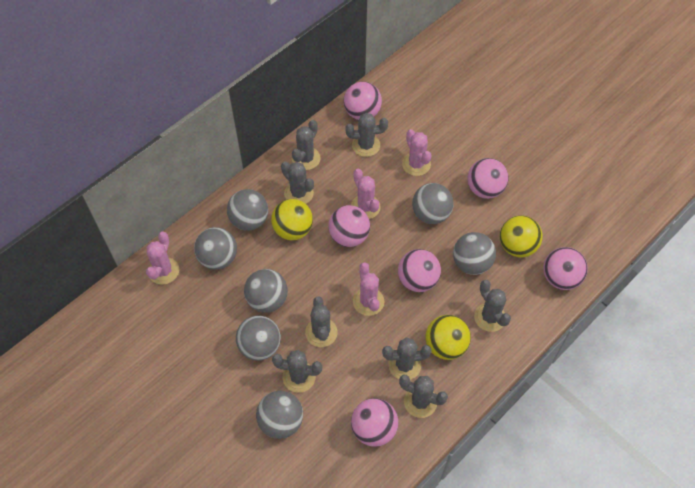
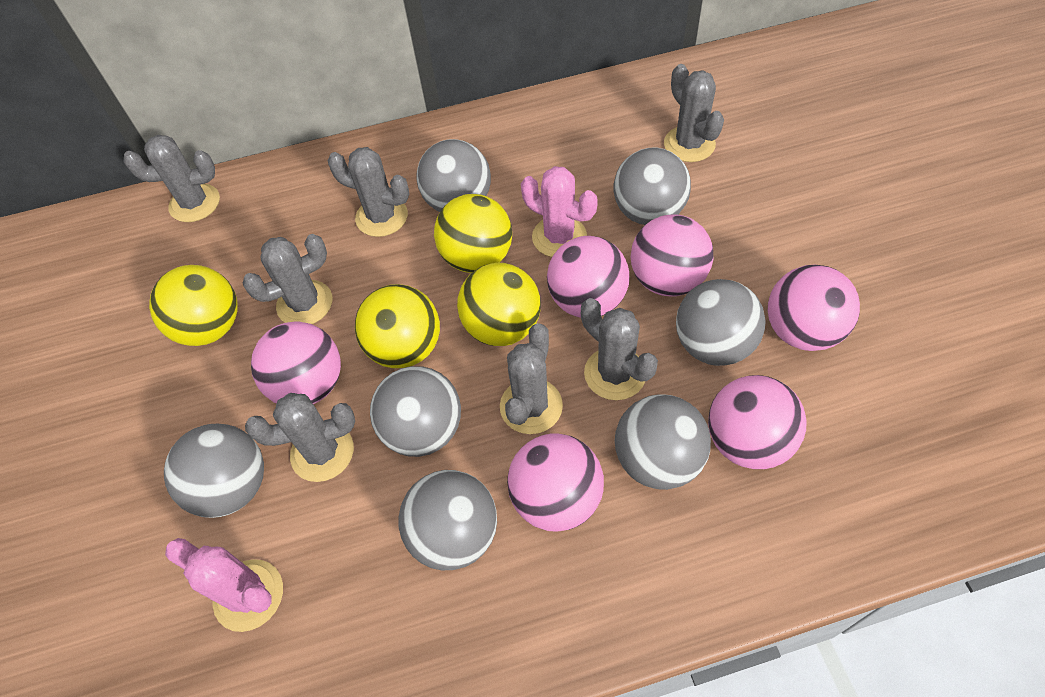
grey cactus: [272,350,322,393] [281,161,314,204] [292,120,321,170] [305,297,338,347] [345,113,388,157] [382,338,432,380] [399,375,448,418] [474,280,511,332] = 8 -> [124,135,220,222] [242,234,332,324] [245,393,355,482] [328,147,409,237] [500,323,563,434] [581,298,658,400] [664,64,724,162] = 7
pink cactus: [146,232,179,285] [351,169,381,219] [353,262,385,316] [402,129,431,176] = 4 -> [165,538,283,632] [521,166,598,257] = 2
yellow ball: [271,199,313,241] [425,315,471,360] [500,215,543,258] = 3 -> [149,265,238,346] [355,284,440,368] [434,194,512,273] [457,263,541,346] = 4

